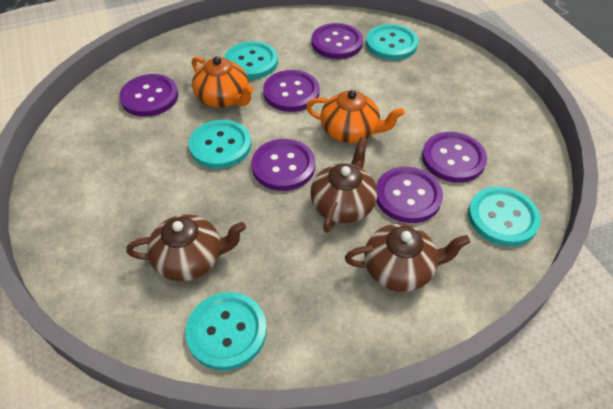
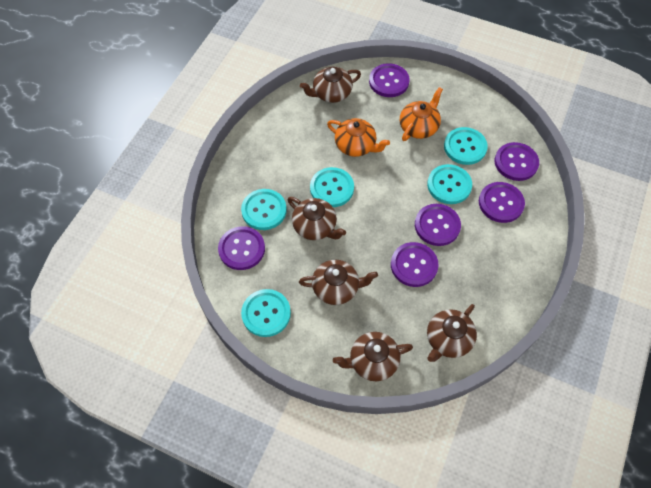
brown teapot: [126,214,246,281] [310,137,377,233] [345,224,470,292] = 3 -> [288,197,346,240] [299,260,378,305] [300,66,361,103] [333,332,413,381] [427,304,477,362] = 5

